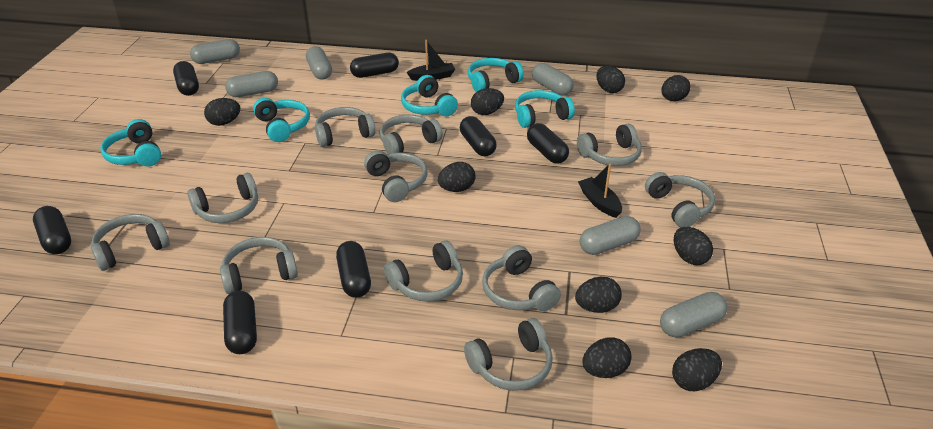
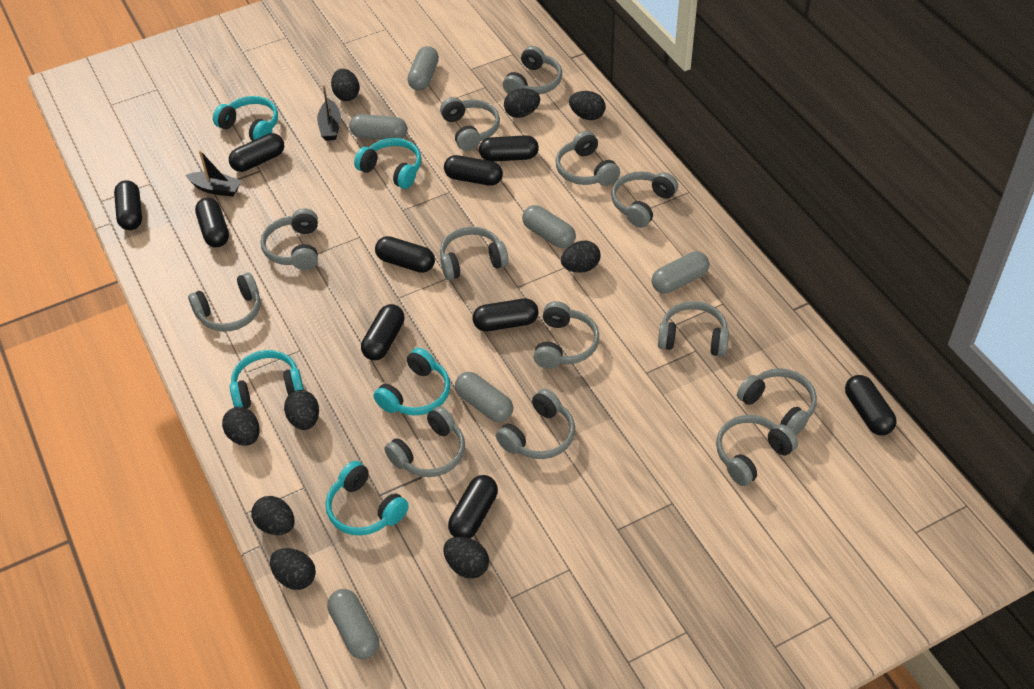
black capsule: [33,206,71,254] [173,61,199,96] [223,291,257,354] [336,241,371,298] [350,53,399,78] [460,116,497,156] [527,123,569,164] = 7 -> [114,180,142,230] [195,198,229,248] [229,133,284,172] [361,304,405,360] [375,236,435,273] [444,155,503,186] [448,475,498,538] [473,298,539,331] [479,135,539,162] [845,375,897,435] = 10
grey headphones: [91,214,170,271] [187,173,258,223] [220,237,298,294] [315,107,376,147] [364,150,428,202] [379,115,443,154] [384,240,463,302] [464,318,553,391] [482,245,561,311] [577,124,642,166] [645,172,715,227] = 11 -> [188,273,260,332] [260,208,318,270] [384,406,465,477] [440,97,500,151] [440,226,509,280] [496,389,575,459] [503,46,562,94] [533,301,599,369] [556,131,620,186] [611,171,678,228] [658,301,729,357] [716,415,798,486] [737,368,817,435] = 13

